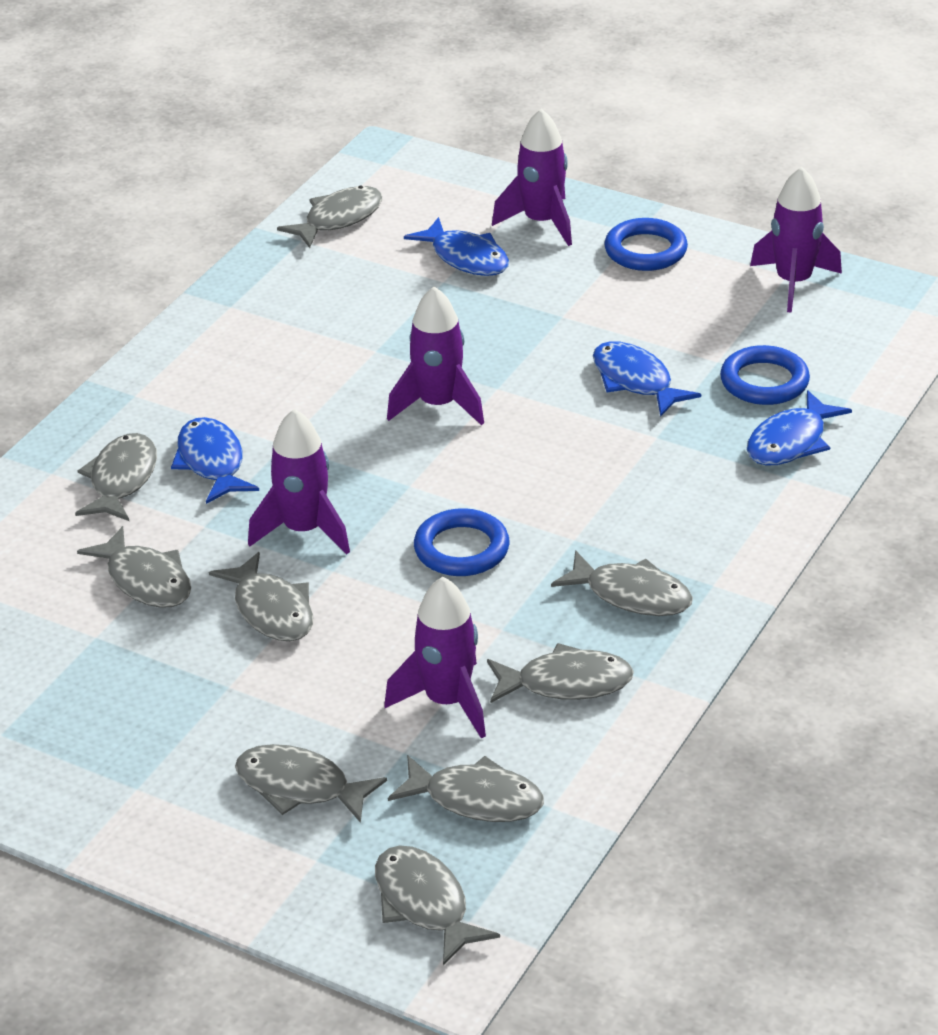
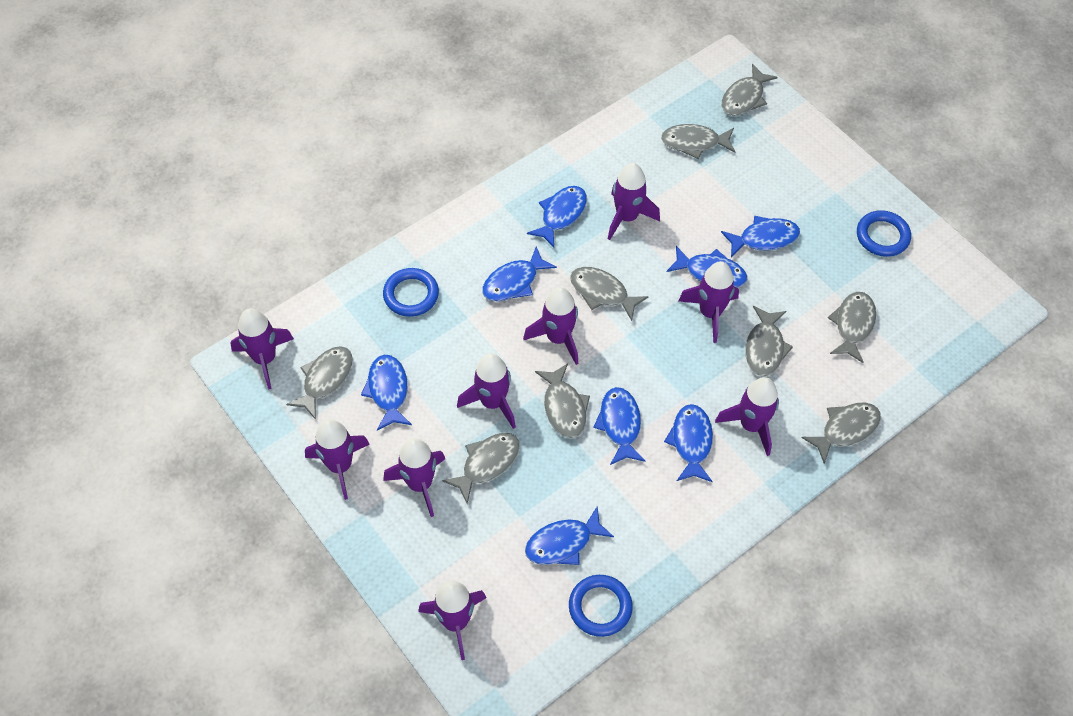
blue fish: [171,417,259,504] [404,217,509,276] [593,341,701,417] [747,390,852,465] = 4 -> [361,355,412,431] [482,246,557,301] [525,506,614,565] [527,186,587,248] [593,387,645,465] [664,404,713,482] [667,246,747,288] [721,216,800,257] = 8
purple rocket: [248,409,350,554] [384,577,486,739] [387,286,484,425] [492,109,572,246] [750,167,842,313] = 5 -> [231,308,294,389] [305,419,370,500] [383,438,445,517] [418,581,486,660] [457,353,516,429] [523,287,578,365] [608,163,660,240] [678,261,739,343] [715,377,779,456] = 9

